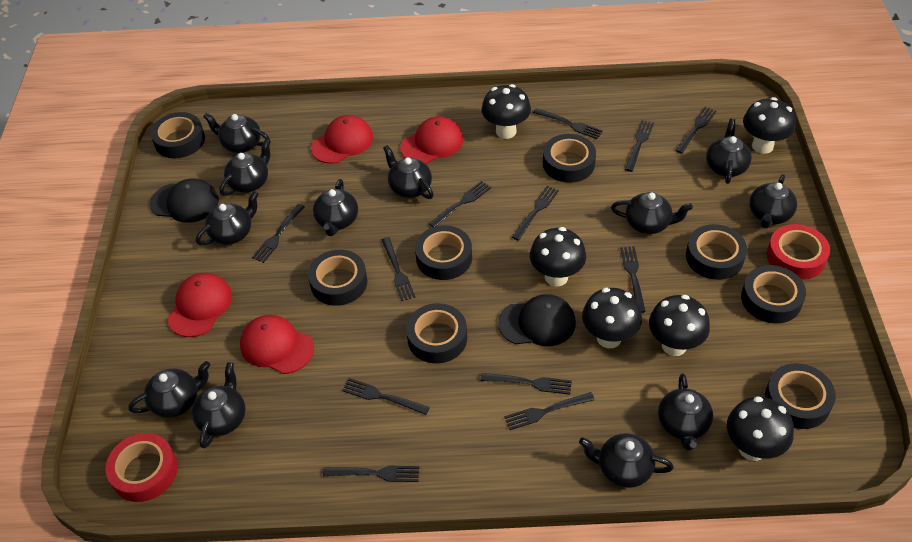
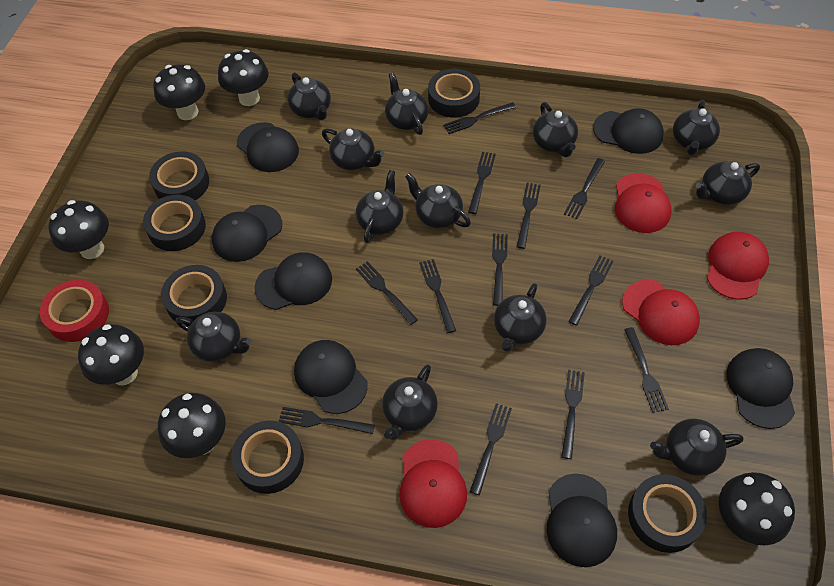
black cap: [150,178,219,223] [498,294,576,346] = 2 -> [212,205,282,262] [237,122,299,172] [254,252,332,310] [294,340,368,414] [547,473,617,567] [593,108,664,154] [726,348,795,429] = 7
black tape: [150,112,205,158] [308,250,367,306] [406,303,467,363] [415,225,472,280] [543,134,596,183] [686,224,747,280] [741,265,806,324] [765,363,836,429] = 8 -> [143,195,206,251] [149,151,209,200] [161,265,227,326] [231,421,304,494] [428,69,480,118] [628,474,707,553] = 6
red tape: [105,433,178,502] [767,224,830,280] = 2 -> [40,280,109,342] = 1

